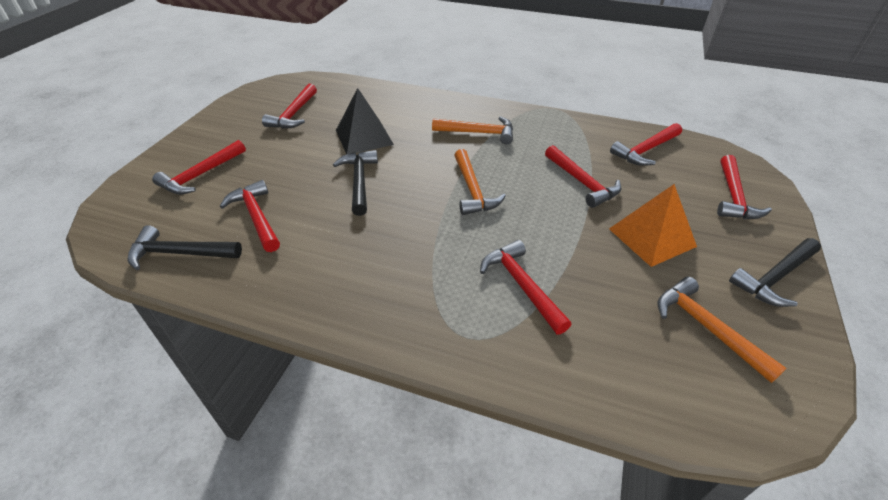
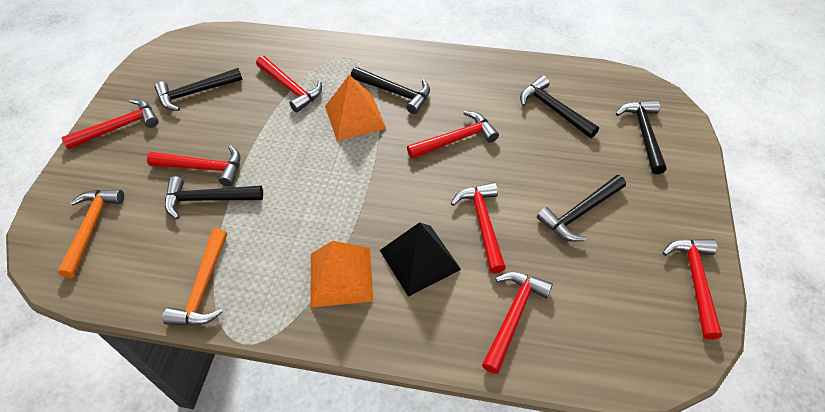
black hammer: [127,225,242,270] [333,150,378,216] [729,238,821,307] = 3 -> [154,68,243,111] [165,176,263,219] [351,67,430,114] [520,76,599,138] [537,175,626,241] [616,100,667,174] = 6
orange hammer: [432,116,513,144] [454,149,506,215] [658,277,787,383] = 3 -> [57,190,124,278] [163,228,227,326] = 2
orange pyramid: [609,184,697,267] = 1 -> [311,241,373,308] [325,75,386,141] = 2

